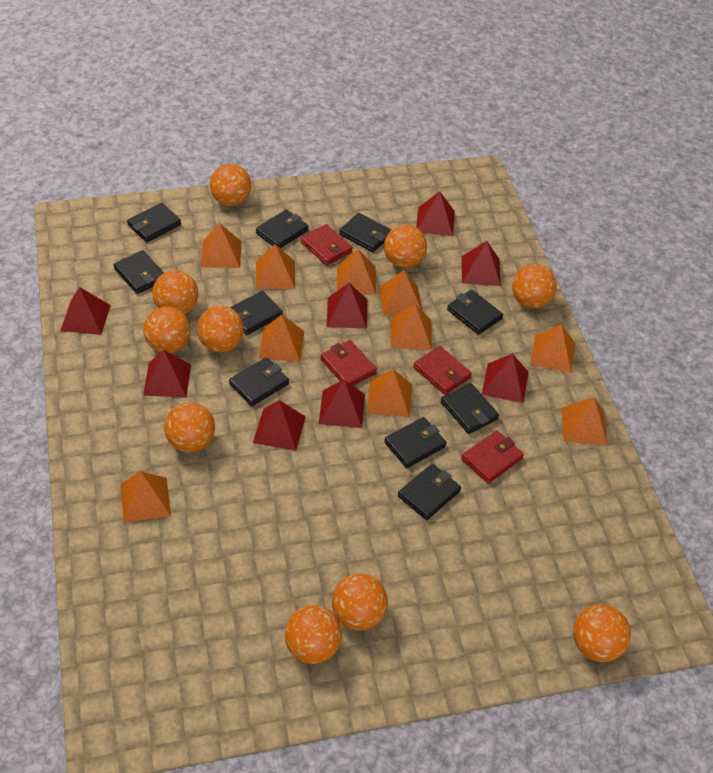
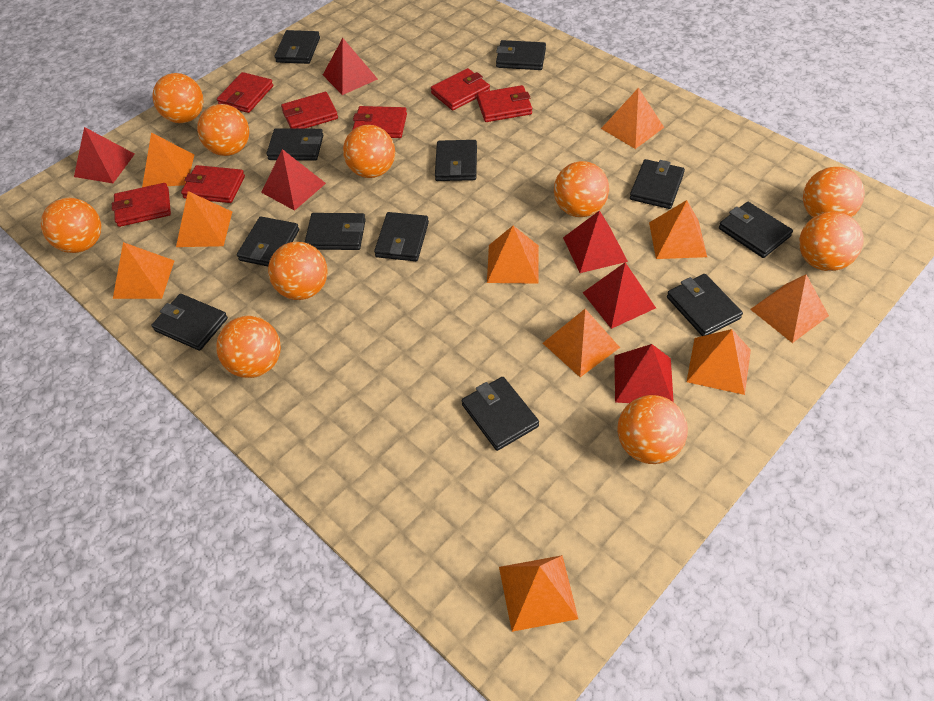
black wallet: [113,250,164,294] [127,203,181,242] [229,357,289,406] [230,291,283,335] [256,209,309,248] [339,213,391,252] [384,417,447,468] [398,464,461,520] [441,383,499,434] [447,290,503,335] = 10 -> [152,294,228,351] [237,216,299,266] [267,128,323,161] [275,30,320,64] [304,213,366,250] [374,212,429,261] [435,140,477,181] [462,377,539,451] [496,40,546,70] [630,159,685,209] [667,274,743,336] [719,202,793,258] = 12
red pyramid: [60,287,111,335] [143,350,191,397] [253,400,306,451] [319,380,365,428] [327,283,367,329] [416,191,455,236] [462,241,501,286] [482,354,529,403] = 8 -> [74,127,135,183] [261,149,326,211] [323,38,378,95] [563,210,628,273] [583,262,656,329] [614,344,674,403] = 6
red wallet: [301,224,353,266] [321,340,377,386] [413,346,472,395] [461,430,524,484] = 4 -> [112,183,171,227] [181,165,245,203] [217,72,273,113] [281,92,338,129] [352,106,407,138] [431,68,490,110] [477,85,532,122] = 7

